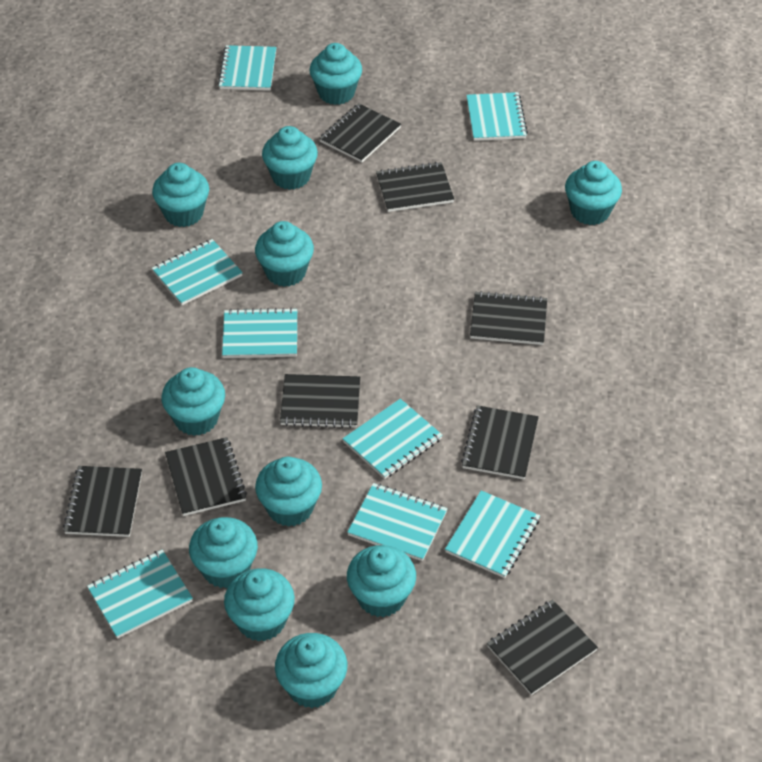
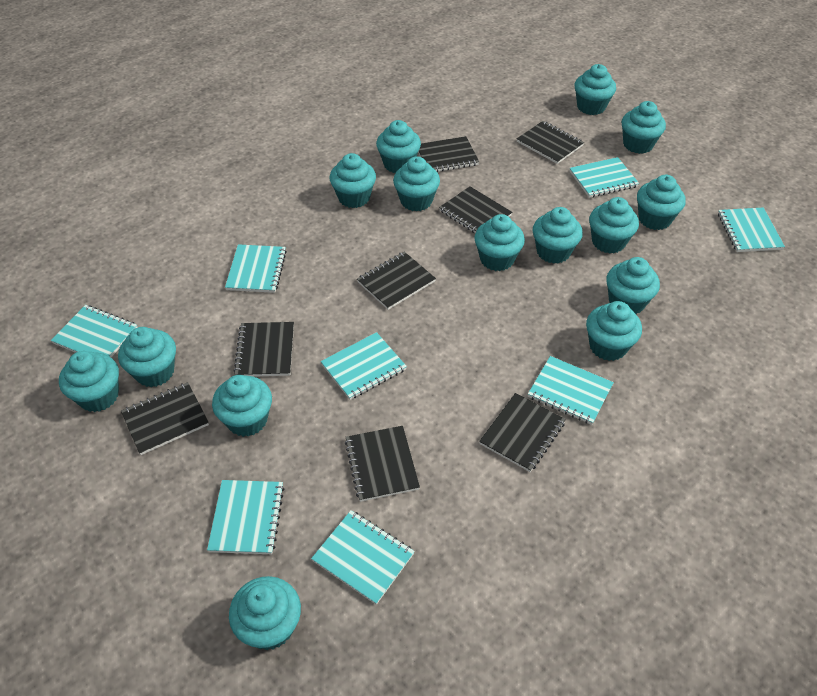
turquoise cupcake: [152,163,209,227] [161,367,225,436] [189,517,258,588] [224,568,295,642] [255,221,314,287] [255,457,322,527] [262,126,318,190] [275,633,347,708] [309,43,362,105] [347,545,416,617] [565,161,622,225] = 11 -> [59,351,119,412] [118,327,176,387] [212,375,272,437] [229,576,301,650] [330,153,376,208] [376,120,421,173] [393,156,440,212] [474,214,525,271] [533,207,583,264] [575,64,616,115] [586,301,642,361] [589,197,639,254] [606,257,660,314] [622,101,666,154] [637,175,686,230] = 15

